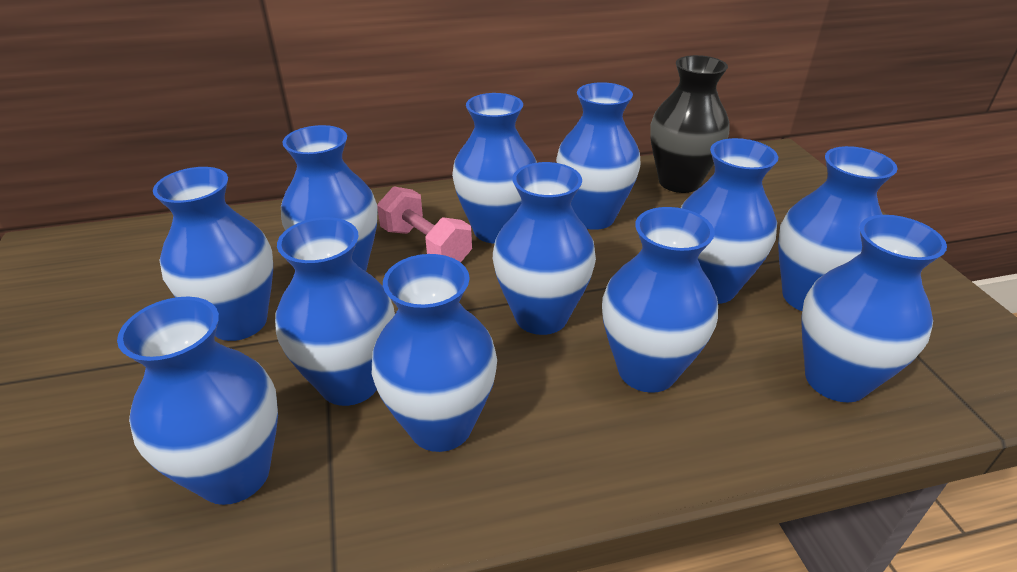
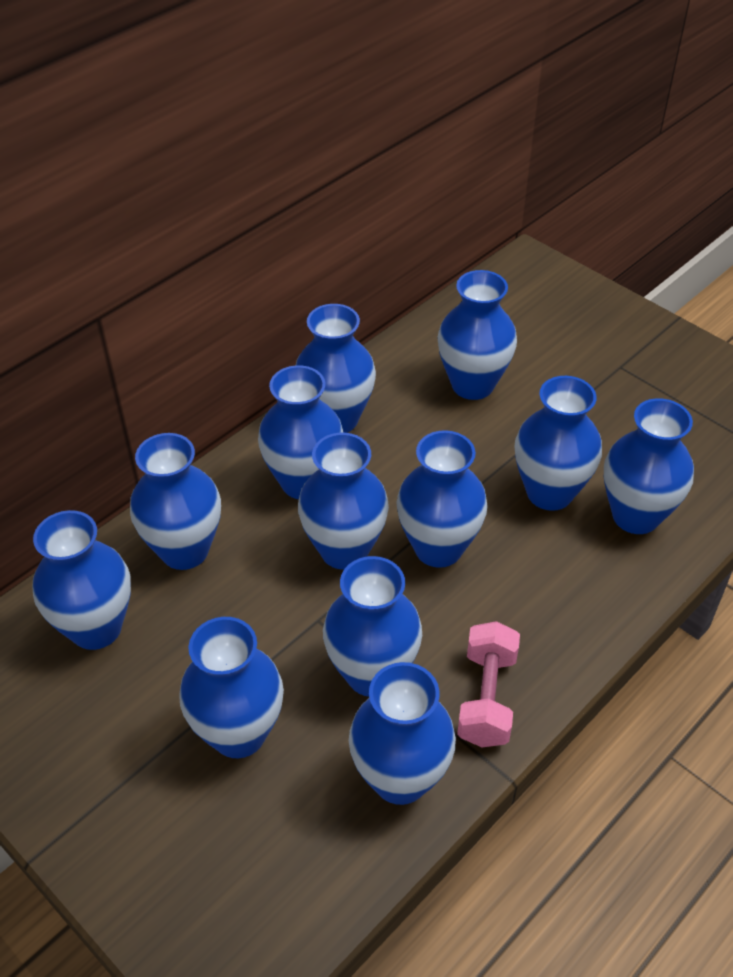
black vase: [650,55,730,193] = 1 -> none = 0

